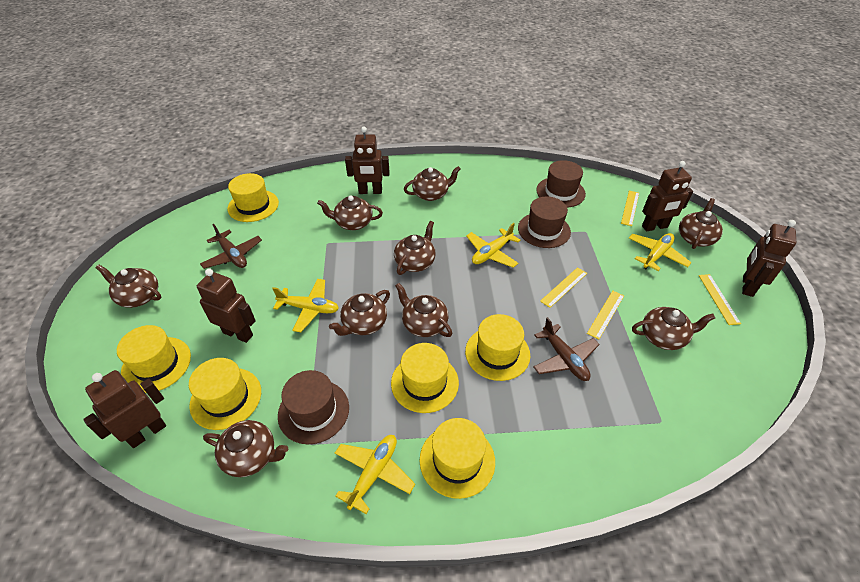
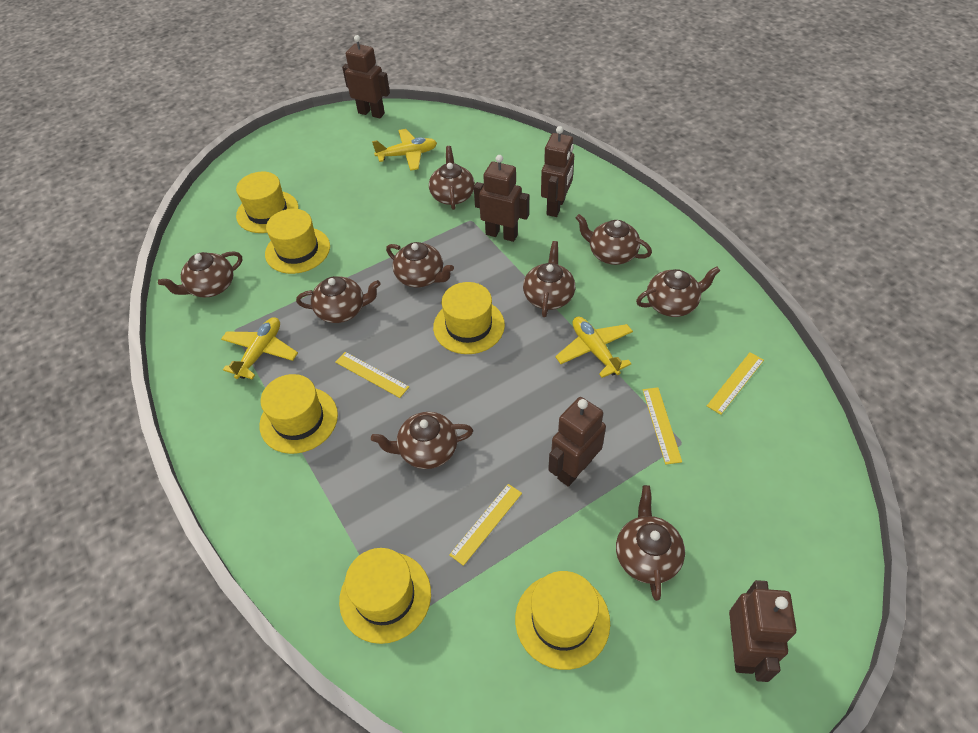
brown hat: [278,370,349,444] [518,196,571,248] [536,160,586,208] = 3 -> none = 0
brown plane: [200,224,262,269] [533,317,600,381] = 2 -> none = 0
yellow plane: [272,279,339,332] [335,435,415,514] [466,223,520,268] [629,233,692,271] = 4 -> [221,317,298,379] [372,129,437,171] [555,317,633,378] = 3

